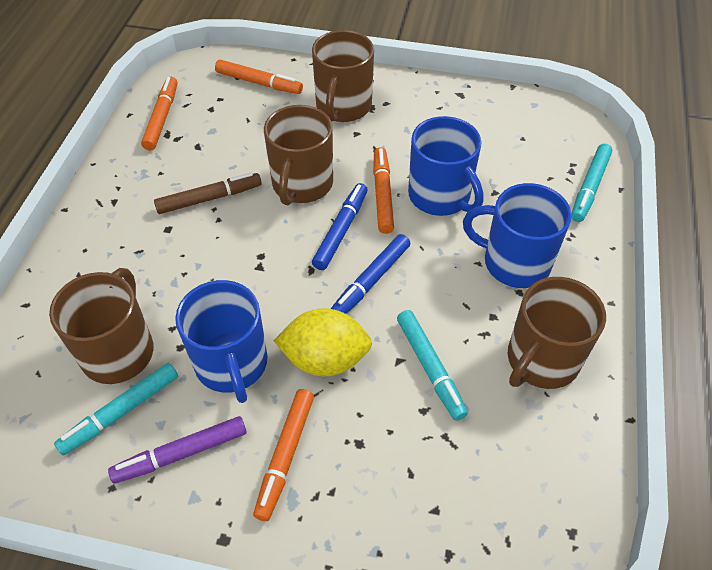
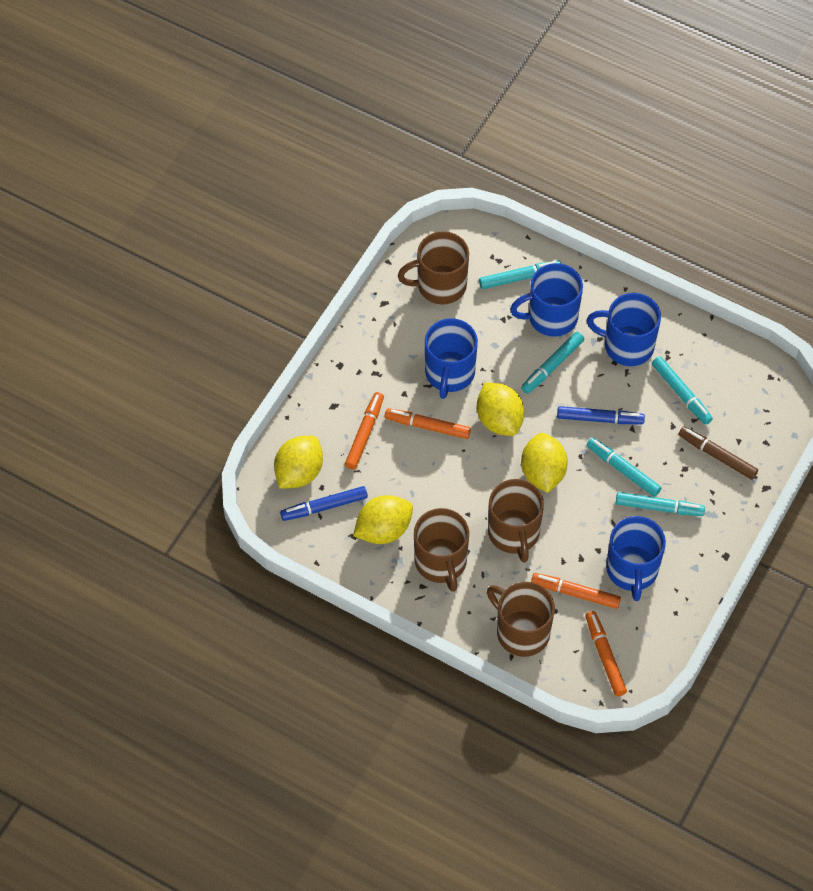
blue mug: [175,280,267,403] [408,116,483,216] [463,183,572,288] = 3 -> [425,318,478,399] [510,263,583,337] [587,293,661,366] [606,516,666,601] = 4
purple marker: [108,416,247,484] = 1 -> none = 0
turquoise marker: [54,363,178,455] [397,310,468,421] [571,144,612,222] = 3 -> [479,260,561,289] [521,332,584,394] [587,438,661,497] [616,492,705,516] [652,356,713,425] = 5
yellow lemon: [274,308,372,376] = 1 -> [274,436,323,489] [353,495,413,544] [477,382,524,436] [521,433,568,493] = 4

